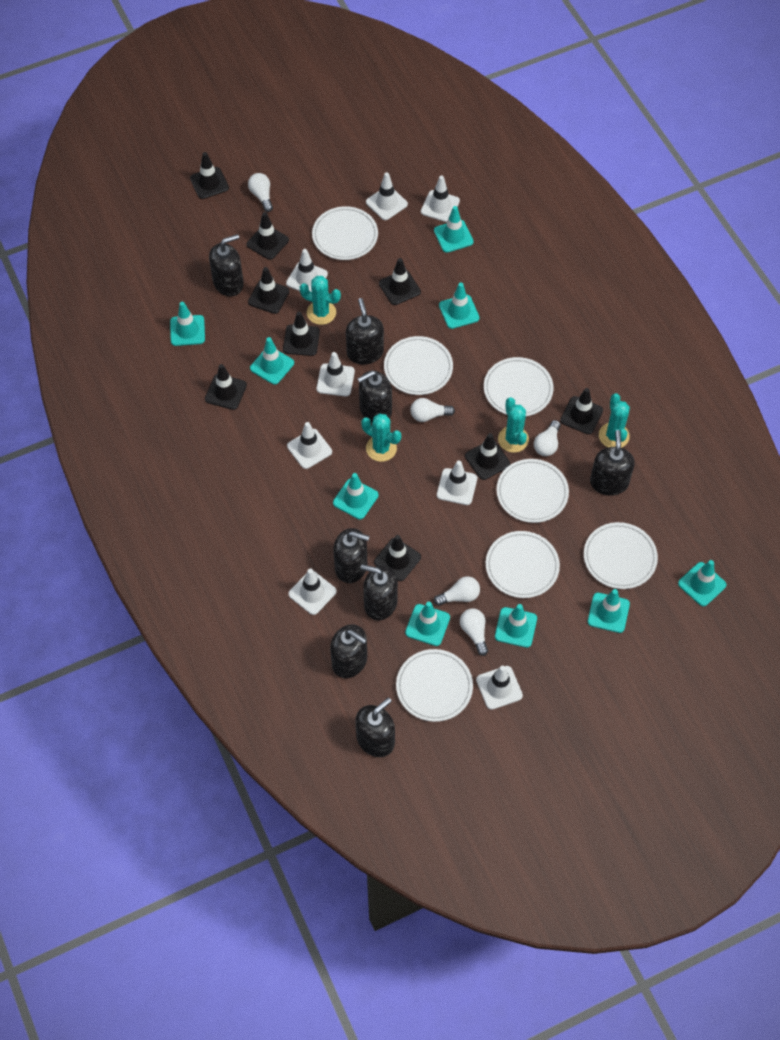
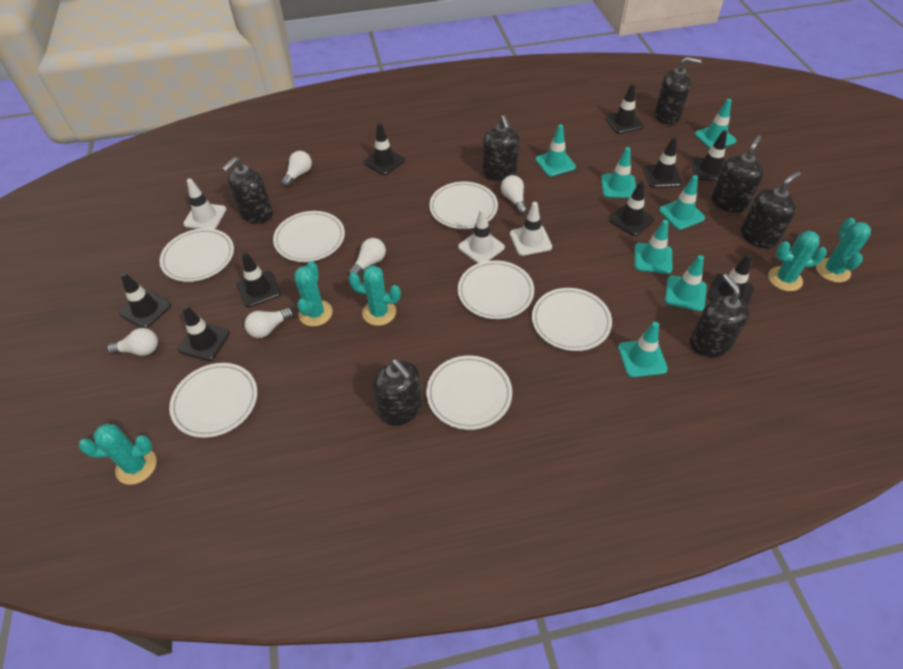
black soap dispenser: [209,234,244,297] [330,624,367,678] [333,528,370,583] [346,298,384,365] [355,697,395,757] [358,371,392,423] [360,564,398,620] [590,430,635,496] = 8 -> [222,157,273,224] [373,359,422,426] [482,115,520,181] [655,57,701,125] [690,274,750,357] [711,136,764,213] [741,172,801,249] = 7
turquoise cactus: [300,276,341,325] [361,413,401,462] [498,397,529,453] [599,393,630,448] = 4 -> [79,424,157,485] [294,261,333,326] [348,265,401,326] [768,230,827,291] [816,218,871,283] = 5
turquoise traffic cone: [170,302,205,346] [250,337,294,385] [333,473,378,519] [405,602,450,646] [434,206,474,253] [439,283,479,329] [495,604,537,648] [588,589,630,633] [678,560,727,606] = 9 -> [535,124,576,177] [601,147,636,198] [618,322,668,377] [634,220,672,274] [659,175,705,230] [665,255,707,311] [695,99,737,149] = 7
white traffic cone: [286,249,328,292] [287,422,332,469] [288,569,337,615] [317,352,355,397] [366,172,408,220] [421,175,460,222] [437,461,477,505] [476,666,523,710] = 8 -> [183,178,226,229] [458,209,505,263] [510,202,552,256] = 3

